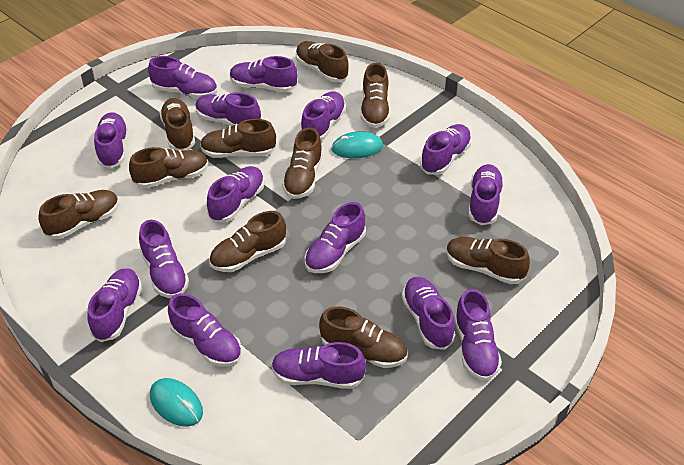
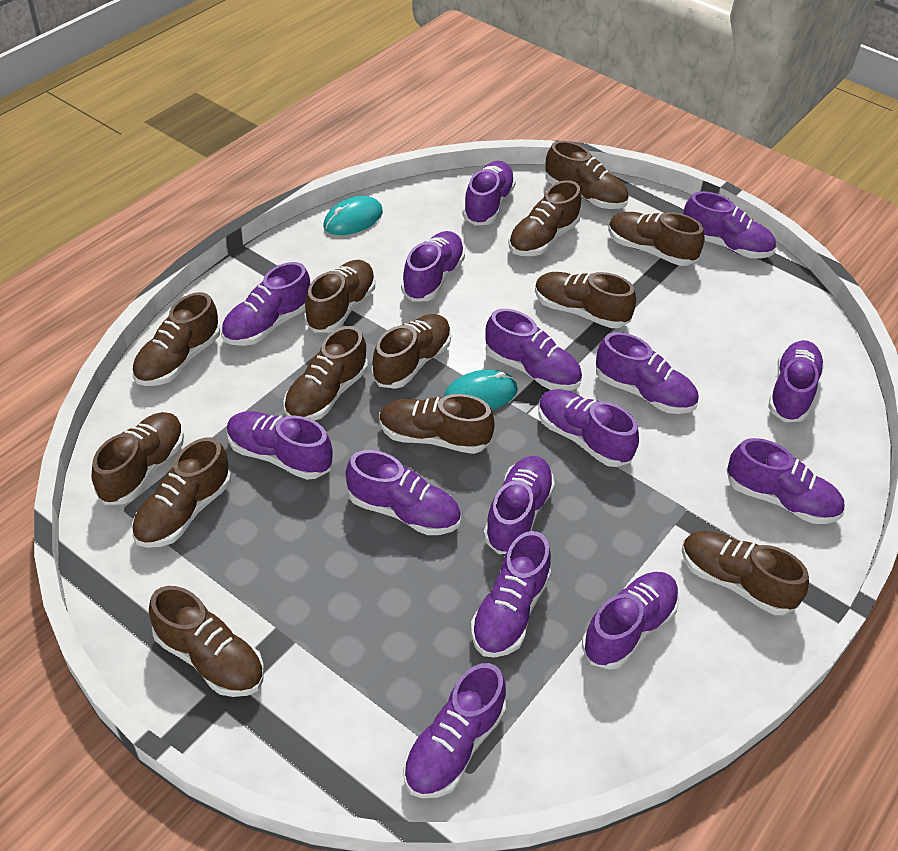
brown shoe: [38,190,119,239] [129,147,209,188] [159,98,195,151] [200,119,276,158] [209,211,286,272] [282,127,323,199] [296,41,349,82] [319,306,407,368] [360,63,390,128] [446,237,530,284] = 10 -> [92,412,184,505] [132,292,220,386] [132,437,231,548] [149,586,264,697] [284,326,368,421] [304,260,376,333] [372,314,451,389] [379,394,495,454] [508,180,581,256] [535,272,636,328] [545,141,629,209] [608,212,705,266] [682,531,809,615] = 13

